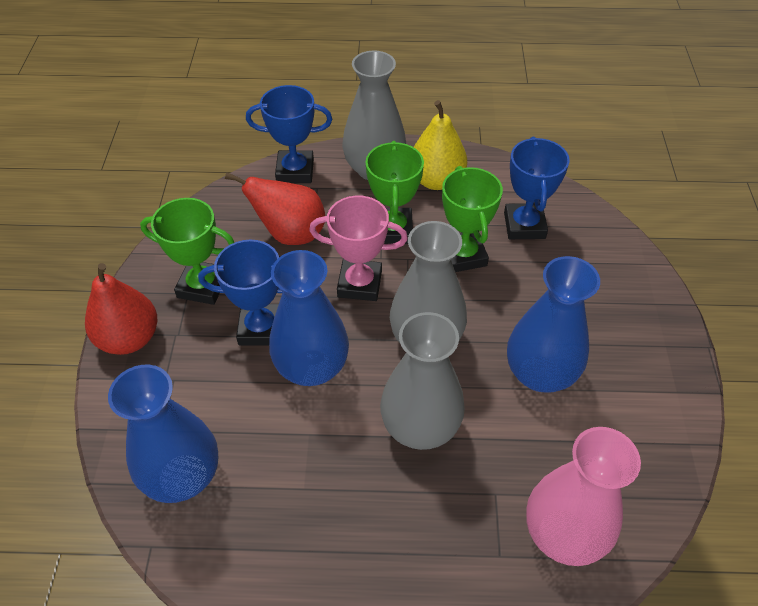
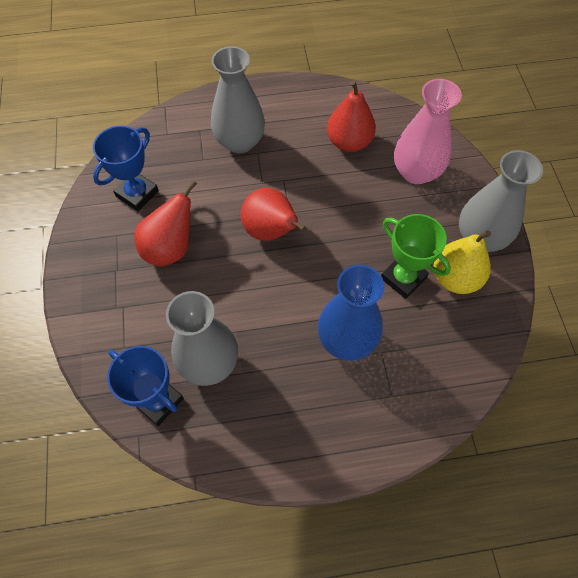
blue trophy: [198,240,283,345] [246,85,332,183] [504,137,570,239] = 3 -> [93,126,159,211] [107,346,184,426] = 2
blue vase: [108,365,219,503] [269,250,349,386] [507,256,600,393] = 3 -> [318,265,385,361] = 1
green trophy: [140,198,234,305] [366,141,424,244] [442,166,503,272] = 3 -> [381,214,451,299] = 1
pink trophy: [309,196,408,301] = 1 -> none = 0
red pear: [85,263,157,355] [225,172,325,245] = 2 -> [134,180,197,266] [241,188,306,241] [327,80,376,152] = 3

